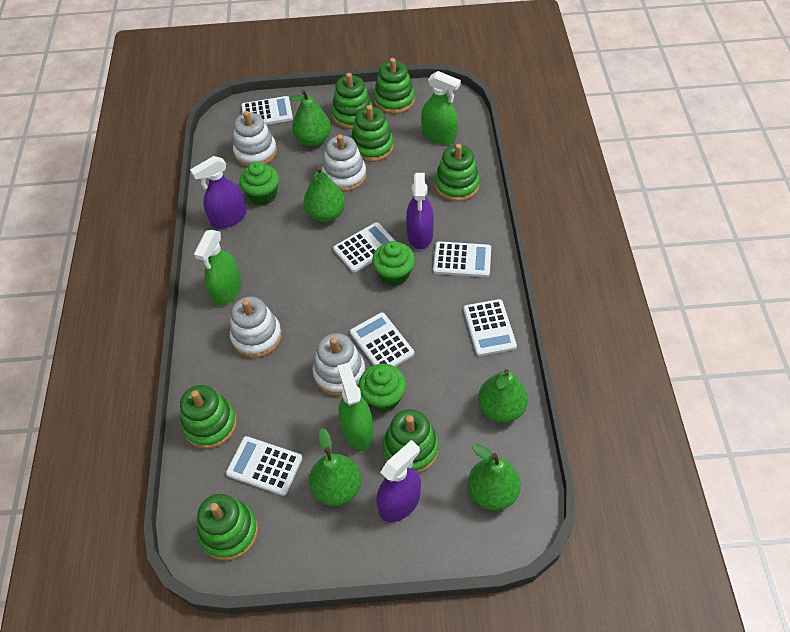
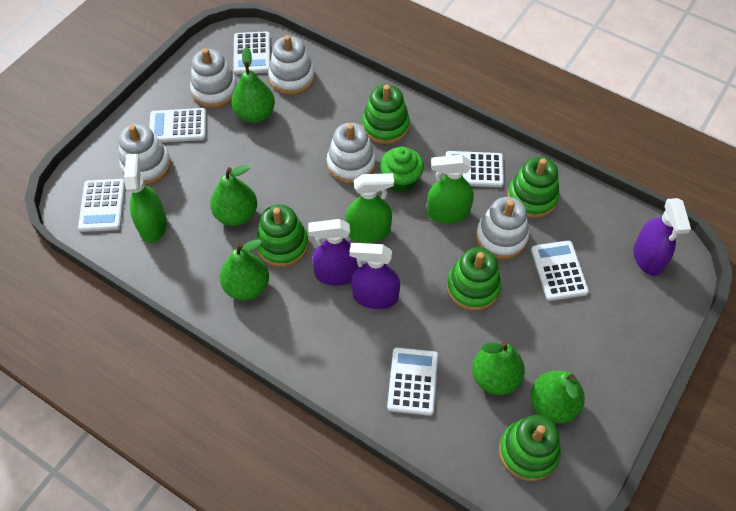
green cupcake: [239,161,279,205] [359,364,406,412] [372,241,415,286] = 3 -> [380,147,424,193] = 1
green stacking toy: [180,385,237,449] [197,494,258,561] [331,73,373,129] [351,105,394,162] [374,58,415,114] [383,409,439,473] [435,144,480,202] = 7 -> [256,204,309,267] [362,84,410,144] [447,247,501,311] [499,415,561,481] [507,156,559,218] = 5
white stacking toy: [230,297,282,358] [233,111,277,167] [313,333,366,396] [322,134,367,192] = 4 -> [119,124,171,185] [190,48,237,108] [268,35,315,95] [327,123,376,184] [476,197,529,259] = 5

